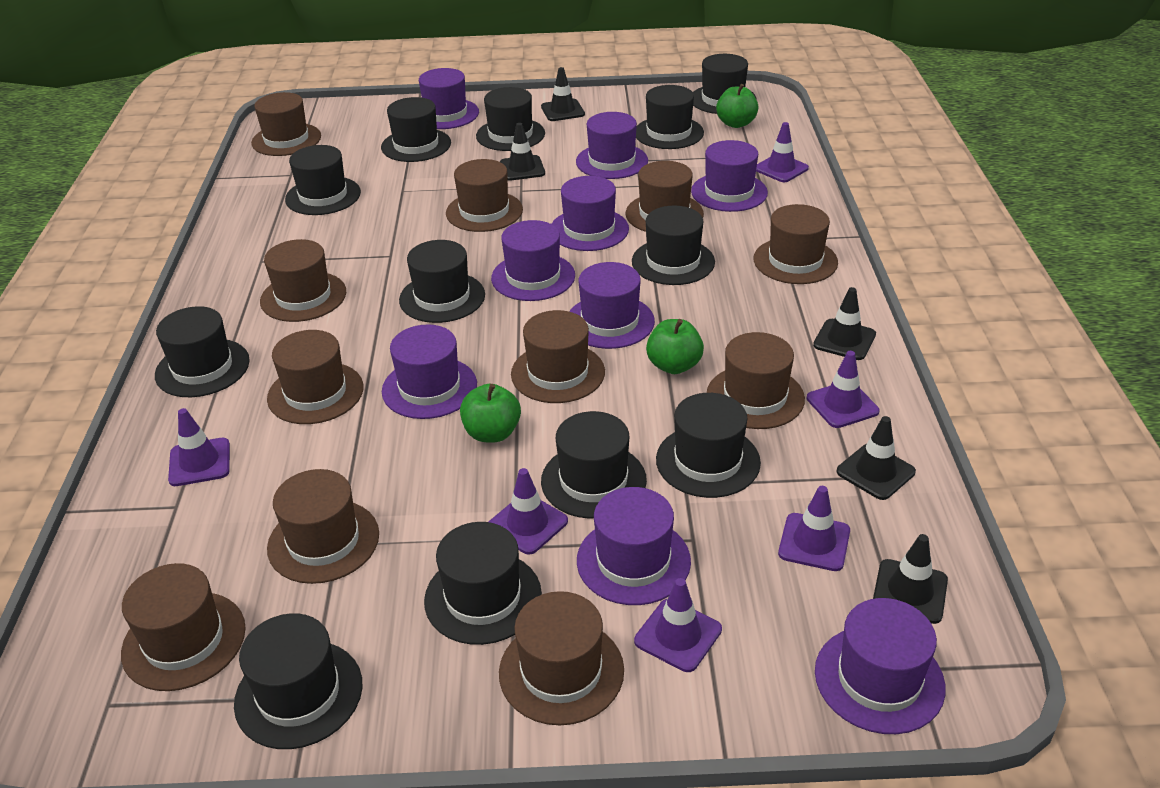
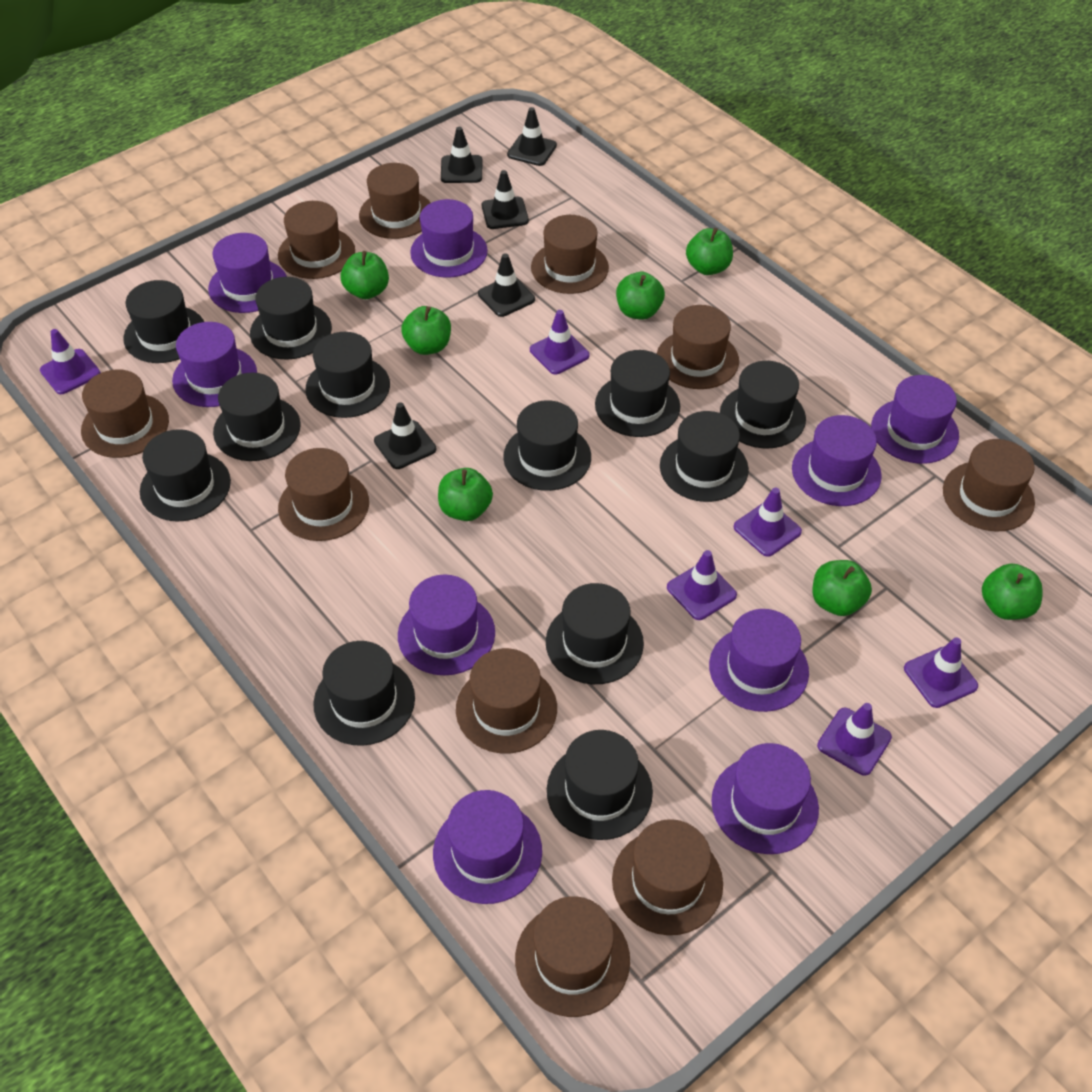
brown hat: [121,563,246,691] [251,92,321,156] [260,239,346,322] [267,330,363,424] [267,469,379,584] [446,159,523,232] [499,591,624,725] [511,310,605,403] [626,161,704,232] [707,332,805,429] [754,204,838,284] = 11 -> [81,369,169,458] [278,201,355,279] [278,448,369,541] [359,163,431,239] [456,648,557,753] [515,896,630,1017] [531,215,609,294] [612,819,723,935] [657,305,739,389] [943,439,1035,532] = 10
green apple: [460,384,521,443] [646,319,704,374] [716,84,759,128] = 3 -> [341,251,389,299] [401,306,451,355] [438,468,493,521] [616,272,665,320] [686,228,733,275] [812,560,872,616] [982,563,1043,620] = 7

